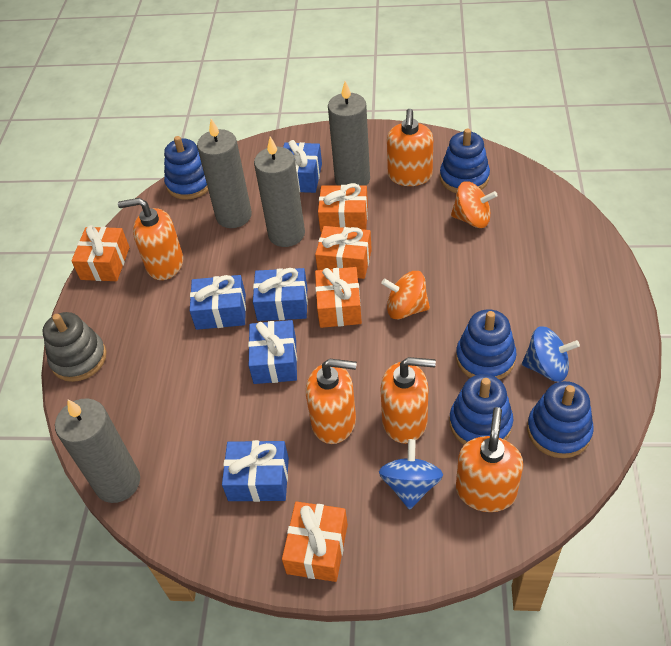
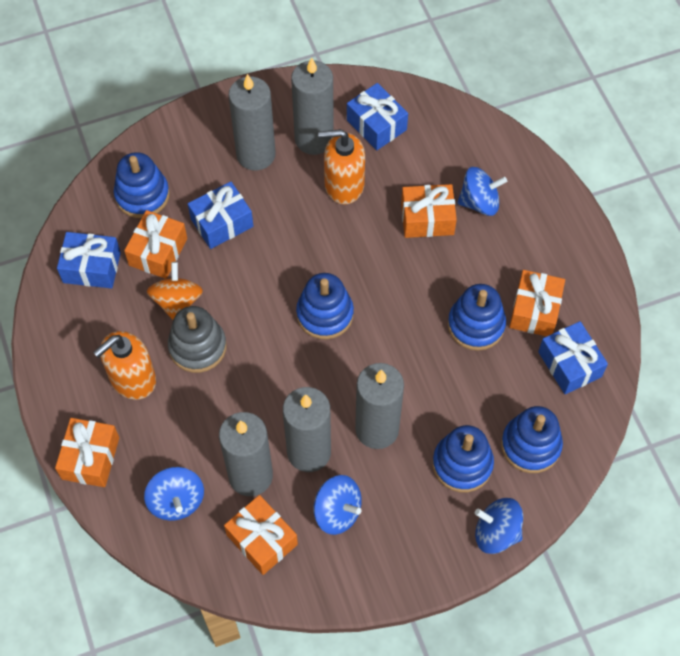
blue gift: [190,275,246,330] [222,440,289,502] [248,320,297,384] [253,268,308,321] [283,140,322,193] = 5 -> [57,232,121,289] [188,181,253,249] [347,83,408,150] [538,321,608,394] = 4
blue spinning top: [379,439,443,510] [522,326,580,382] = 2 -> [144,467,204,521] [314,475,362,535] [457,167,507,216] [475,498,523,554] = 4
grey candle: [55,398,140,503] [197,119,252,228] [254,136,305,247] [328,81,370,186] = 4 -> [219,412,273,496] [228,74,276,170] [283,387,331,472] [291,57,334,155] [355,363,404,449] = 5
orange soap dispenser: [118,198,183,280] [306,359,357,444] [380,357,436,444] [387,109,433,186] [456,407,523,512] = 5 -> [93,331,156,400] [318,129,365,205] = 2
orange spinning top: [381,271,430,320] [451,181,498,228] = 2 -> [147,262,203,320] = 1

